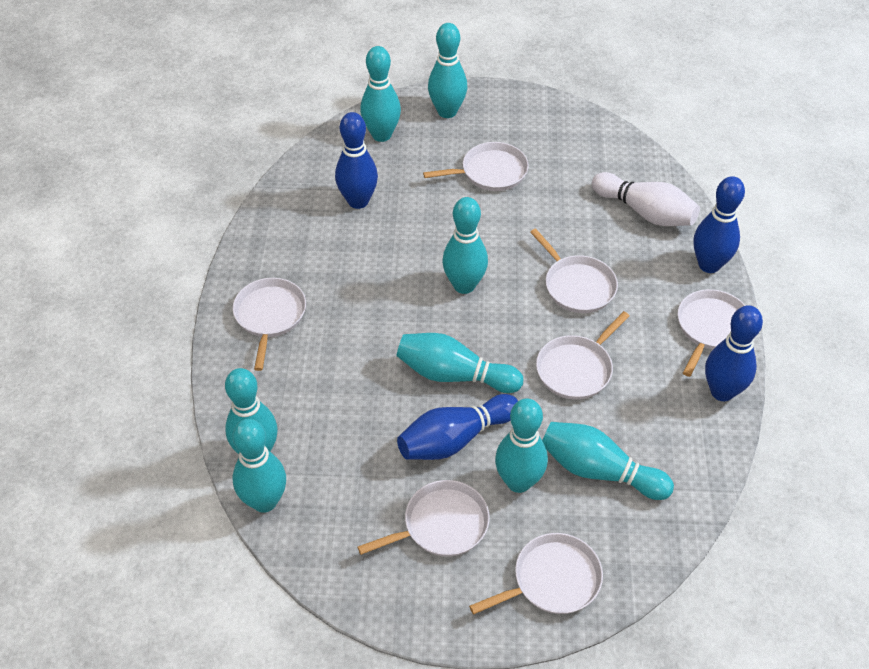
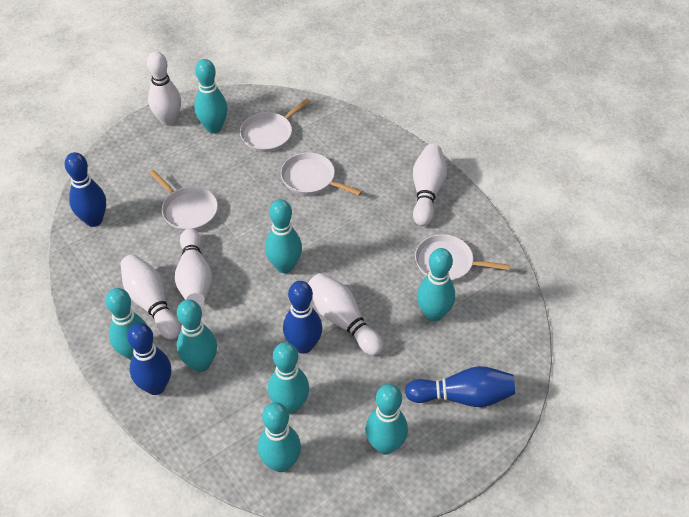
white bowling pin: [592,172,700,226] = 1 -> [120,254,181,340] [147,51,181,126] [175,228,212,305] [308,273,383,356] [413,144,447,226] = 5
white pan: [233,278,306,371] [358,480,490,556] [423,142,529,191] [469,533,603,614] [530,229,618,313] [536,311,629,400] [677,289,746,377] = 7 -> [149,170,218,231] [240,98,311,152] [281,152,362,196] [415,234,510,282] = 4

